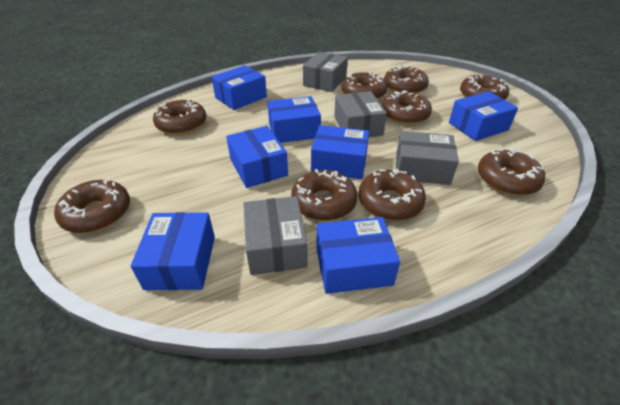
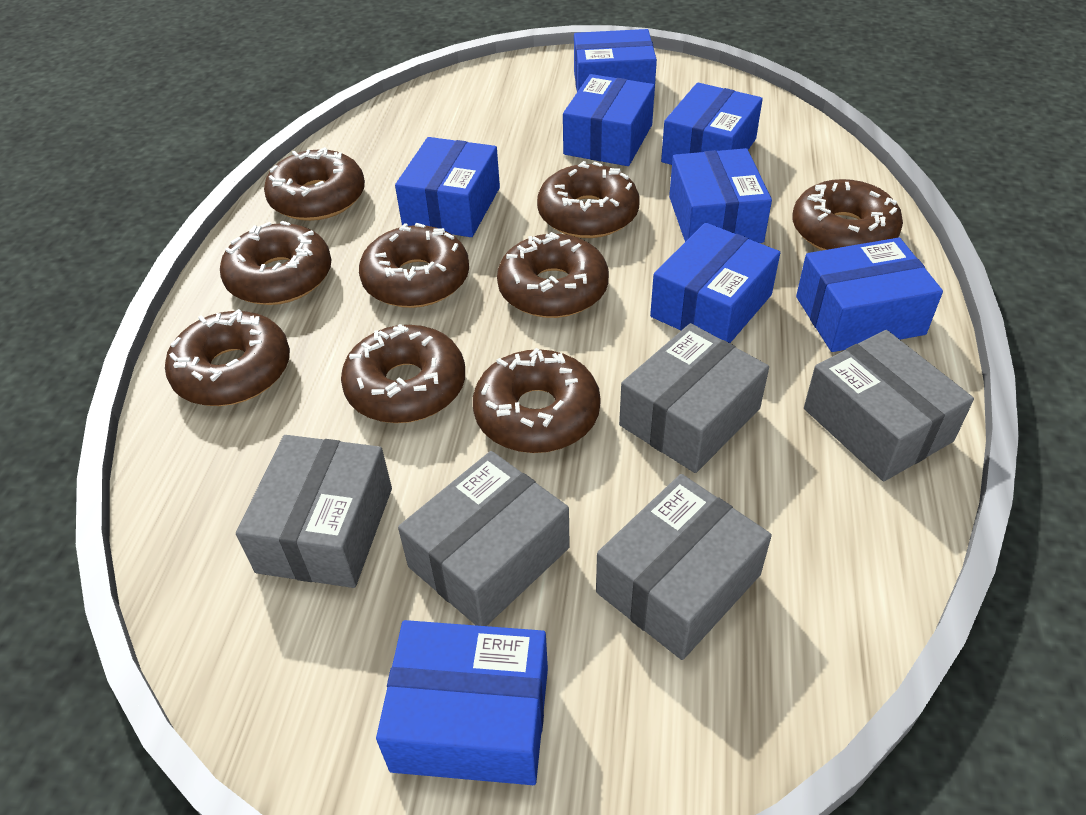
blue box: [131,212,215,290] [211,65,267,110] [226,126,288,188] [267,96,321,143] [311,125,369,179] [316,217,400,294] [449,91,518,141] = 7 -> [376,620,548,785] [395,137,500,237] [563,74,655,166] [574,29,657,94] [650,223,780,343] [661,83,763,165] [669,148,772,243] [796,238,943,352] = 8
grey box: [243,196,308,275] [303,52,348,92] [334,91,387,137] [396,131,459,185] = 4 -> [236,435,392,588] [398,451,570,626] [596,474,772,660] [619,323,769,473] [804,330,974,481] = 5

